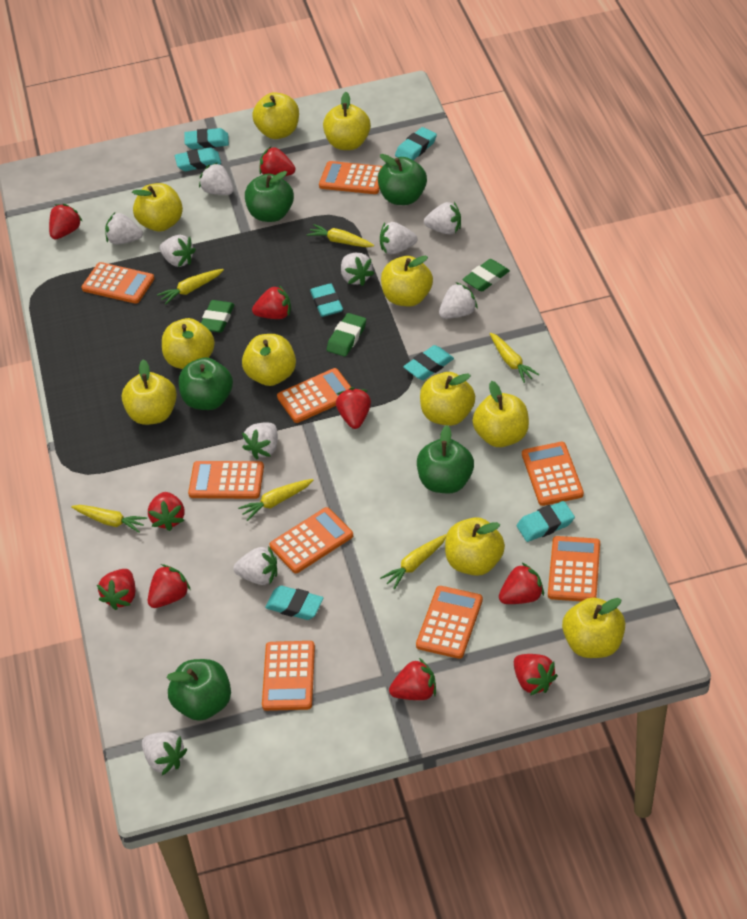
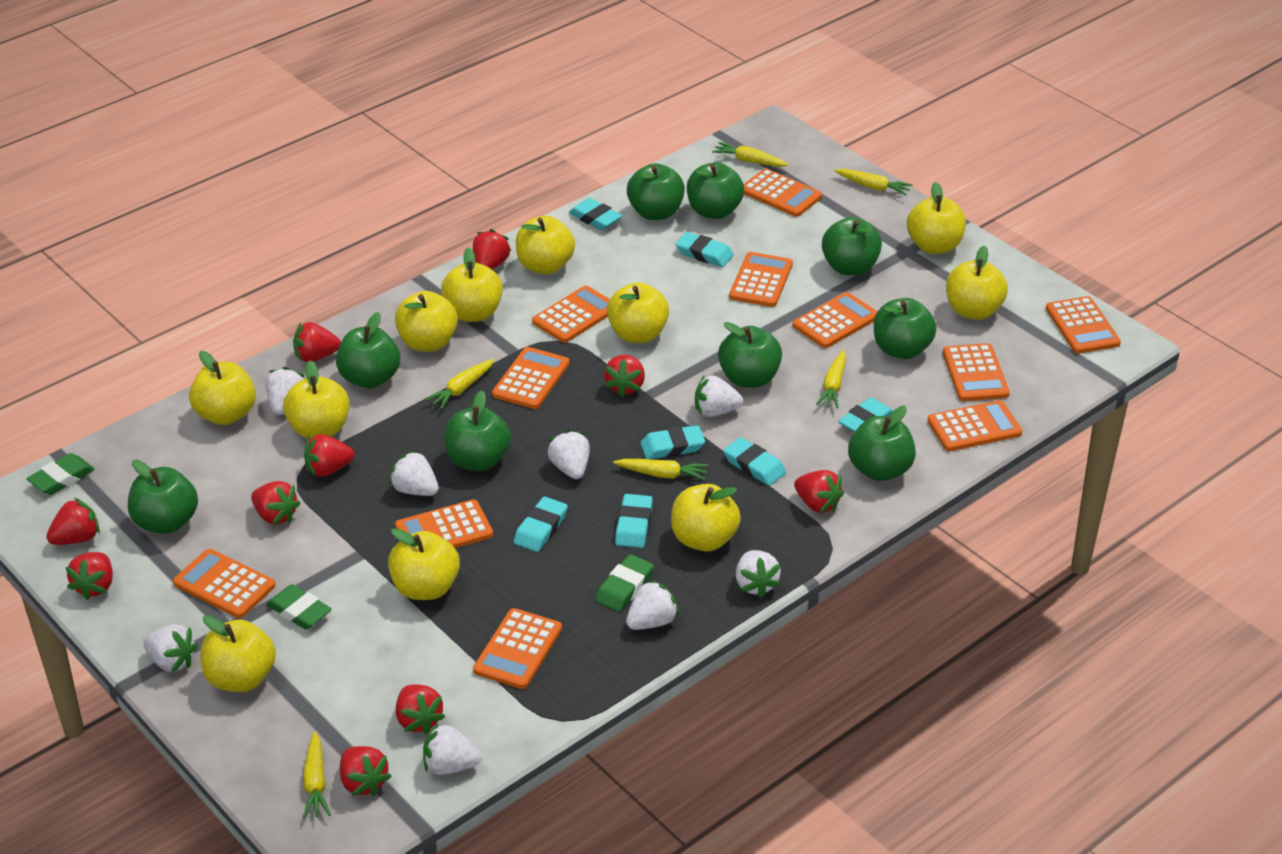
green apple: [166,659,231,721] [179,357,233,410] [245,171,294,222] [378,154,427,205] [417,425,474,493] = 5 -> [128,460,198,534] [336,312,400,388] [444,390,511,471] [627,163,685,220] [687,162,744,219] [718,322,782,388] [822,217,882,275] [848,406,916,481] [874,298,937,359] = 9
orange calculator: [82,262,154,304] [188,461,264,499] [262,641,315,711] [270,507,353,573] [277,368,351,423] [319,161,383,194] [416,586,483,659] [522,442,584,506] [548,536,600,601] = 9 -> [173,549,276,618] [395,499,493,548] [473,608,562,689] [492,347,570,409] [532,285,610,343] [729,252,793,307] [744,168,822,217] [793,292,878,348] [927,400,1022,451] [943,343,1010,401] [1046,296,1121,354] = 11
white strawberry: [105,213,143,244] [142,732,187,775] [159,235,196,267] [199,163,234,195] [233,546,277,585] [242,422,278,460] [341,253,374,286] [380,222,417,254] [424,202,461,234] [439,282,478,319] = 10 -> [144,624,198,672] [266,367,304,415] [389,450,439,496] [423,723,482,775] [547,430,590,479] [626,579,679,630] [695,375,743,417] [736,550,781,598] = 8

